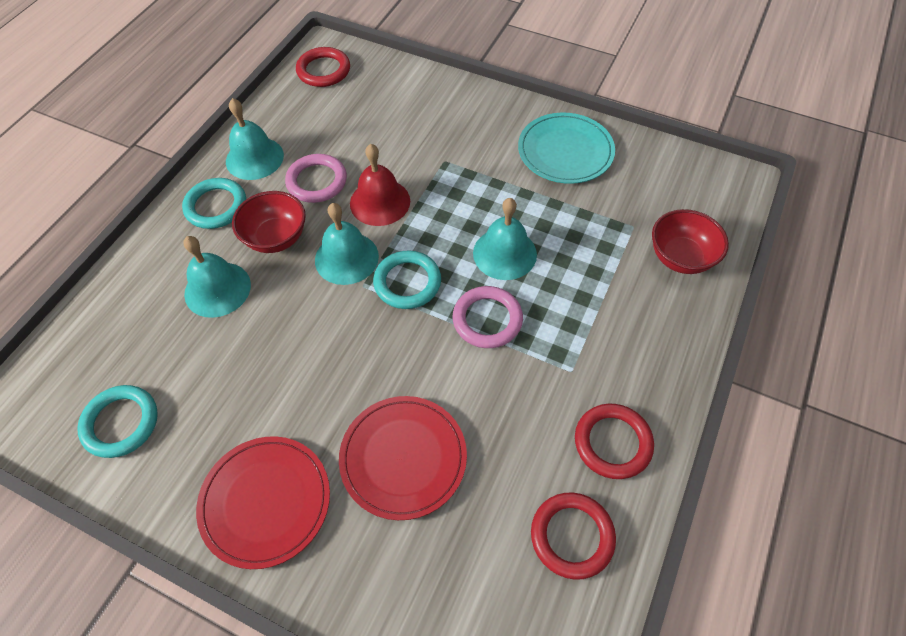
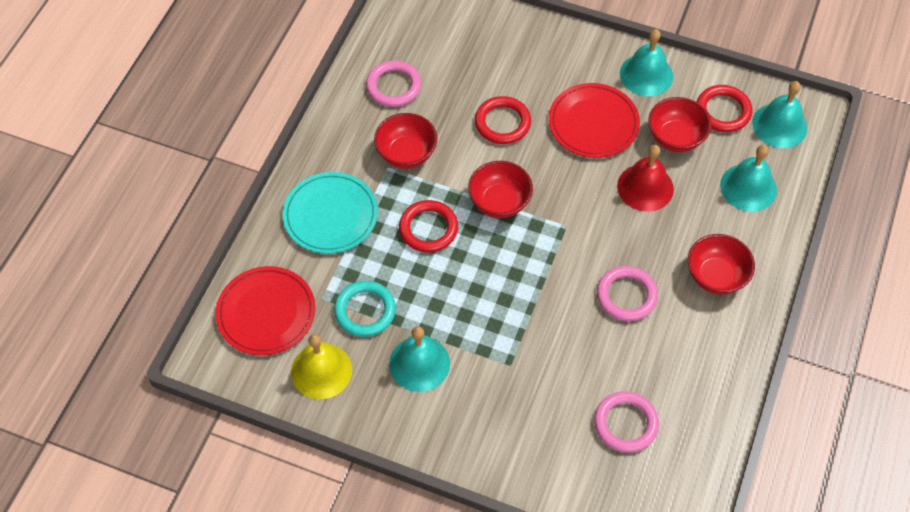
pink ring: [285,154,347,203] [453,286,523,348] = 2 -> [366,60,422,107] [594,391,659,453] [597,266,658,321] = 3
red bowl: [232,191,306,253] [652,209,729,274] = 2 -> [374,113,437,169] [468,161,533,218] [648,97,711,152] [688,234,755,295] = 4
turquoise ring: [77,385,158,458] [182,178,246,229] [373,250,441,309] = 3 -> [334,281,396,337] = 1
yellow bell: none = 0 -> [291,334,352,399] = 1

